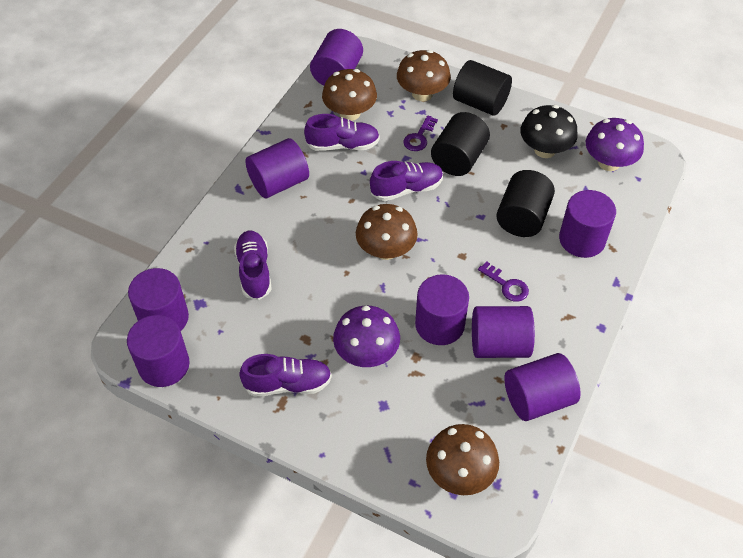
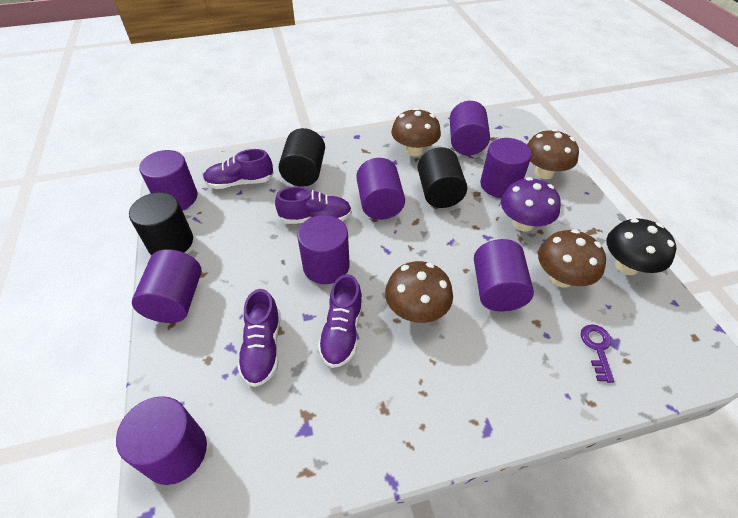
purple key: [403,115,438,151] [478,261,529,302] = 2 -> [581,324,614,383] = 1
purple mushroom: [333,306,400,367] [586,118,644,171] = 2 -> [501,177,561,232] = 1

